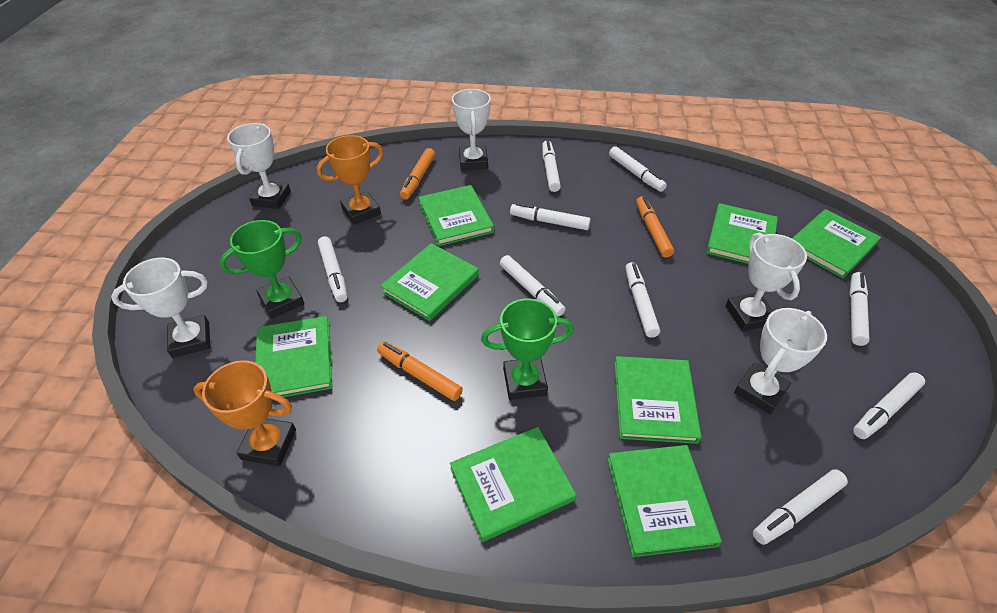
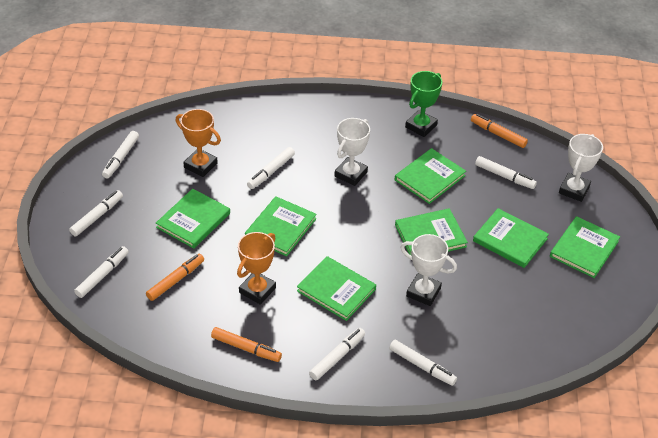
green book: [255,316,332,397] [380,243,479,321] [418,185,494,246] [450,427,576,542] [607,445,722,557] [615,356,701,444] [706,203,778,264] [792,209,881,278] = 8 -> [156,189,230,249] [245,196,317,257] [297,256,376,321] [395,148,466,204] [395,208,468,255] [473,208,549,268] [550,216,620,278] = 7
green trophy: [220,220,304,319] [481,299,574,400] = 2 -> [405,71,442,137] = 1
white marker: [318,236,348,302] [500,255,566,316] [510,203,591,230] [542,140,561,192] [609,146,667,192] [625,262,660,338] [753,469,848,545] [849,272,870,346] [853,372,925,439] = 9 -> [69,190,123,236] [74,246,129,298] [102,131,139,179] [247,147,295,189] [309,328,365,380] [389,340,457,386] [475,156,537,189] = 7
white trophy: [111,258,211,358] [227,123,291,209] [452,89,491,170] [725,233,807,331] [734,308,827,414] = 5 -> [334,118,370,186] [400,234,457,306] [559,134,603,202] = 3

